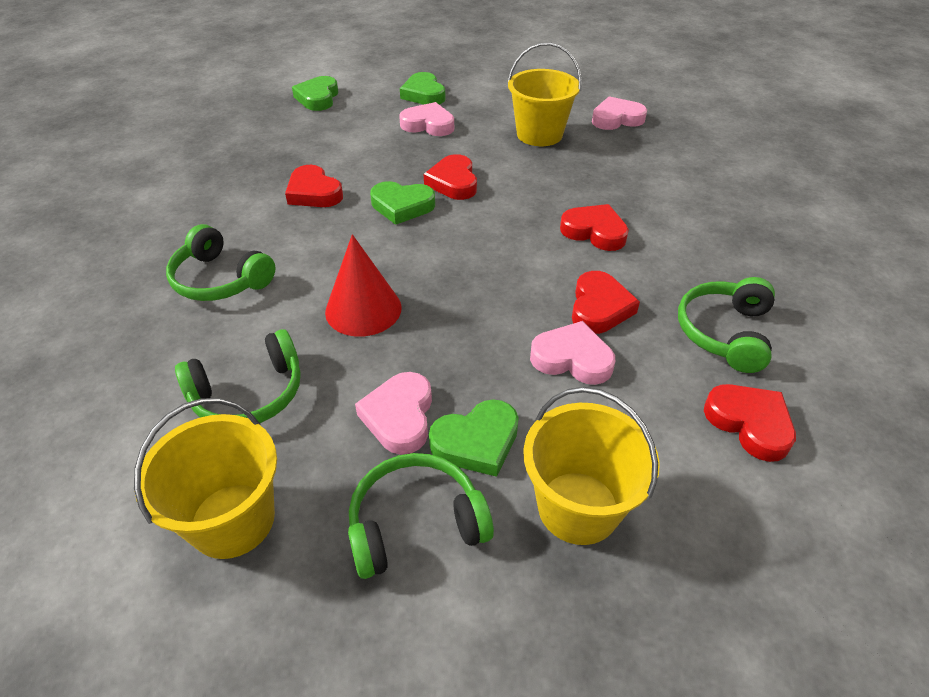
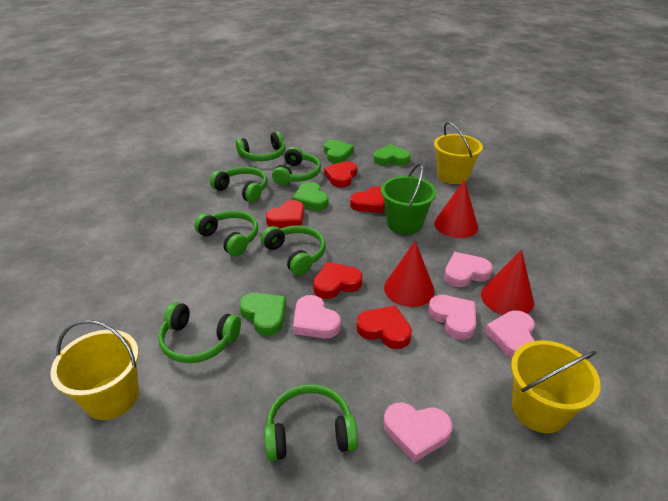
green bucket: none = 0 -> [381,163,436,235] = 1
green headphones: [166,224,275,301] [175,329,301,423] [348,453,494,579] [678,277,775,373] = 4 -> [158,302,241,363] [194,210,258,256] [210,167,267,203] [236,131,285,161] [261,226,325,276] [264,384,358,461] [272,147,321,185] = 7
pink heart: [355,372,432,455] [399,102,454,136] [530,321,615,385] [592,96,647,130] = 4 -> [293,295,341,338] [383,403,453,463] [428,295,476,340] [444,252,493,287] [485,311,535,358] = 5
red cone: [325,234,402,337] = 1 -> [384,241,434,307] [434,180,478,238] [481,250,534,315] = 3

